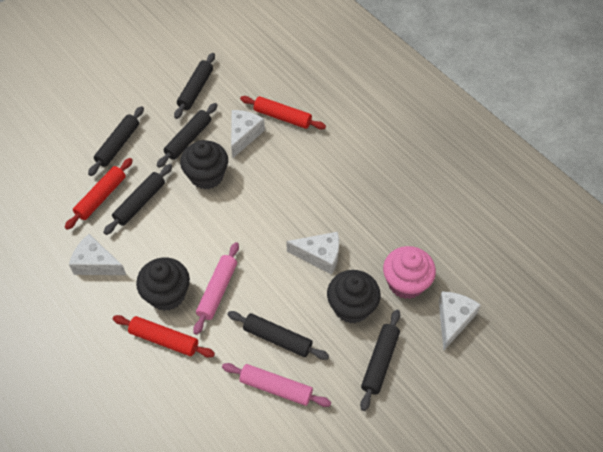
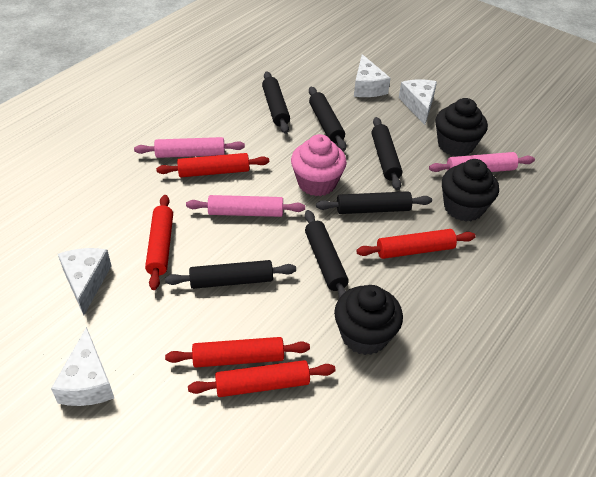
pink rolling pin: [193,242,239,335] [222,363,331,407] = 2 -> [134,137,245,158] [186,195,305,217] [429,152,535,172] = 3
red rolling pin: [65,158,133,230] [113,315,215,358] [240,96,326,130] = 3 -> [145,195,173,290] [156,153,269,177] [165,337,310,368] [188,360,336,397] [356,229,476,259] = 5

